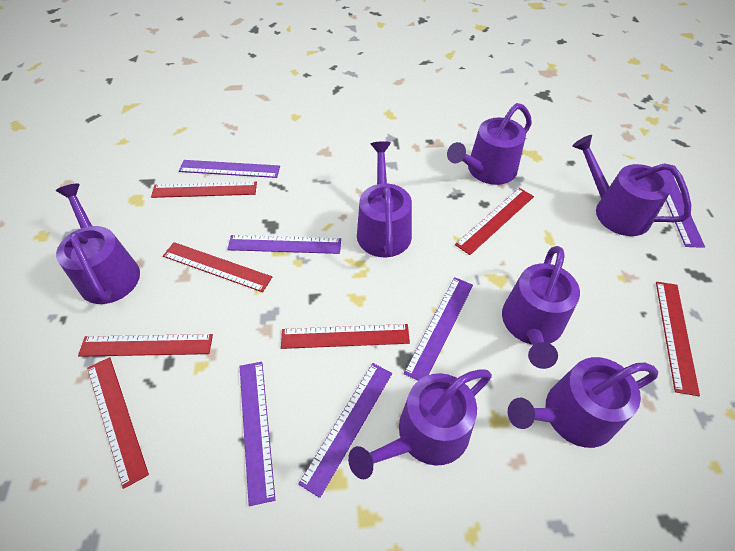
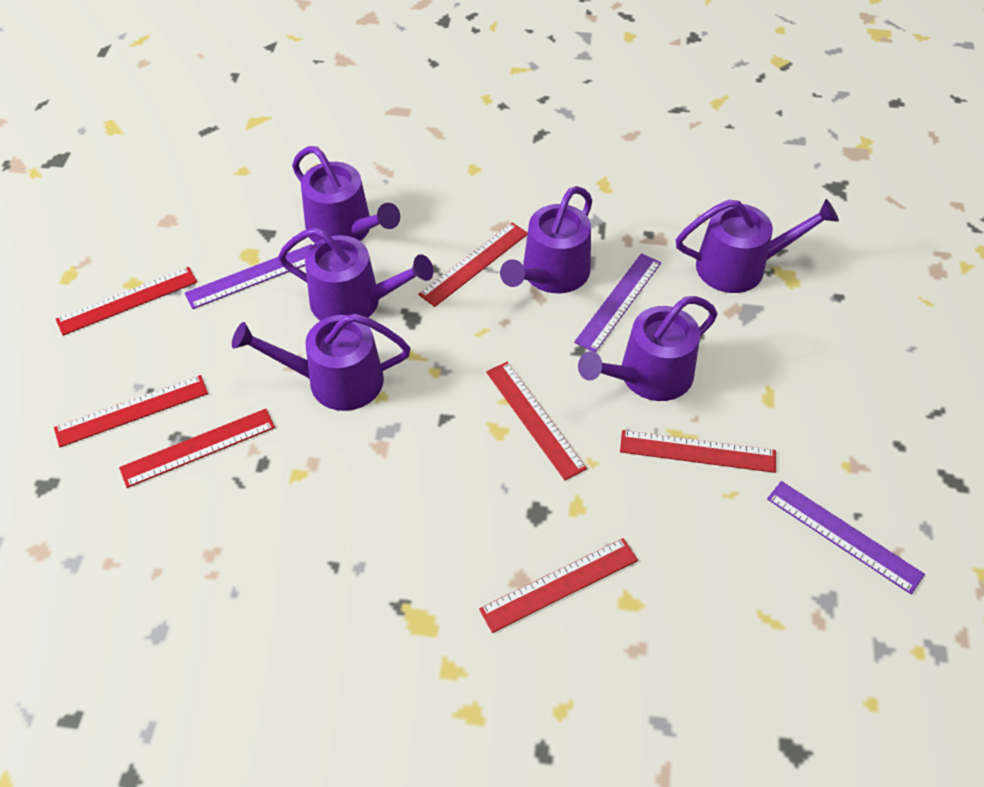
purple ruler: [179,160,280,178] [227,235,341,254] [239,362,275,506] [298,363,392,498] [404,277,473,381] [661,170,705,248] = 6 -> [185,244,313,309] [574,253,661,352] [767,481,925,594] = 3
purple watering can: [56,183,140,304] [348,370,492,479] [357,141,412,257] [447,103,532,185] [502,246,580,369] [508,357,658,448] [572,135,691,236] = 7 -> [232,314,411,411] [278,228,433,321] [292,146,400,243] [500,186,592,293] [578,296,717,401] [676,199,839,293] = 6

